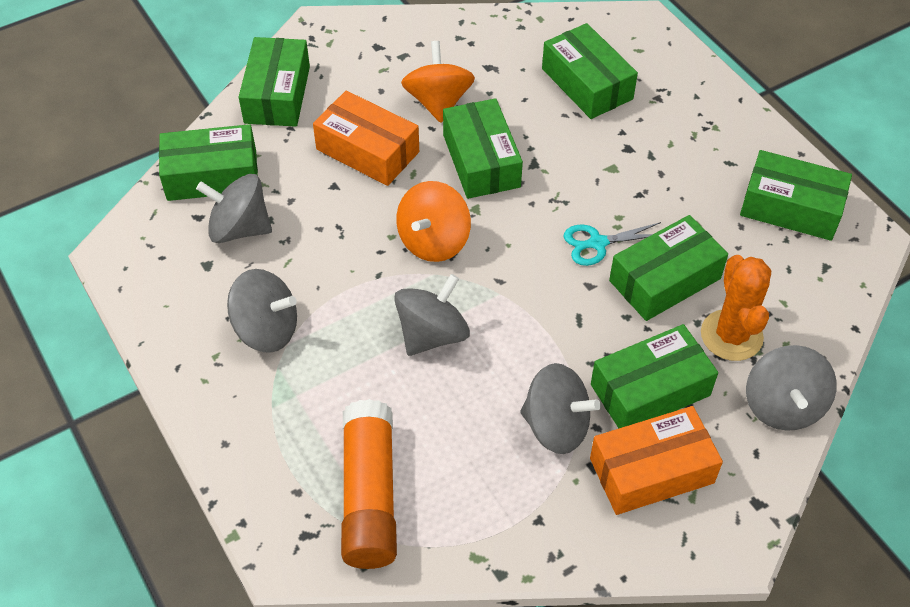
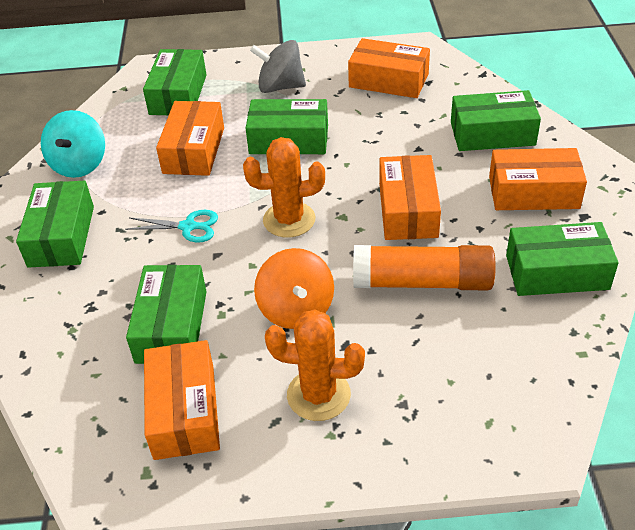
green box: [159,124,258,201] [239,37,310,127] [443,98,523,199] [542,23,638,119] [591,324,718,428] [609,215,728,321] [740,150,852,241] = 7 -> [16,181,94,268] [126,265,207,364] [143,49,206,116] [246,99,328,154] [451,90,541,151] [506,222,619,296] = 6
grey spinning top: [196,174,272,243] [227,269,297,353] [394,274,470,356] [520,363,601,454] [746,345,837,431] = 5 -> [250,40,306,93] = 1
orange box: [313,91,419,186] [590,406,723,515] = 2 -> [144,340,220,460] [156,101,224,176] [348,38,430,98] [379,155,441,240] [489,148,587,210] = 5
orange cactus: [701,255,771,361] = 1 -> [243,137,325,238] [265,309,365,421] = 2
orange spinning top: [396,181,471,262] [401,41,475,123] = 2 -> [254,248,334,329] = 1
turquoise spinning top: none = 0 -> [41,110,105,178] = 1

